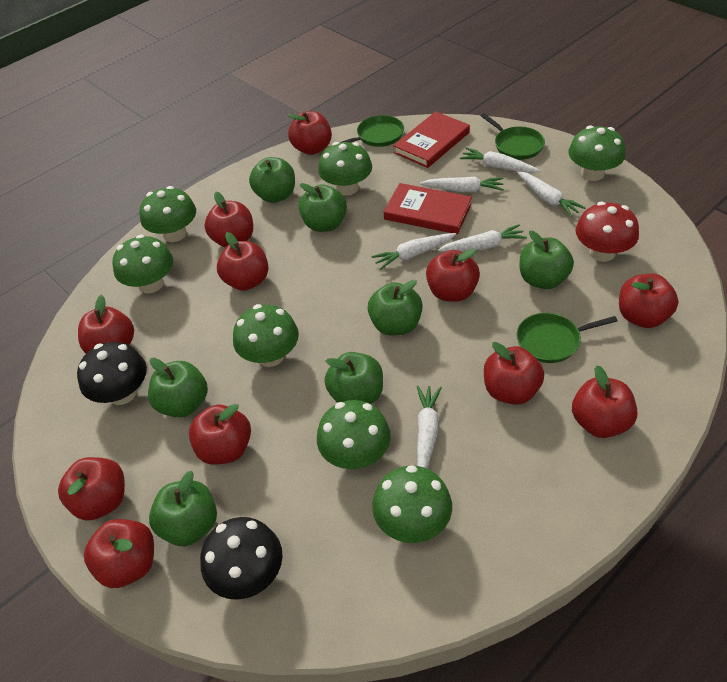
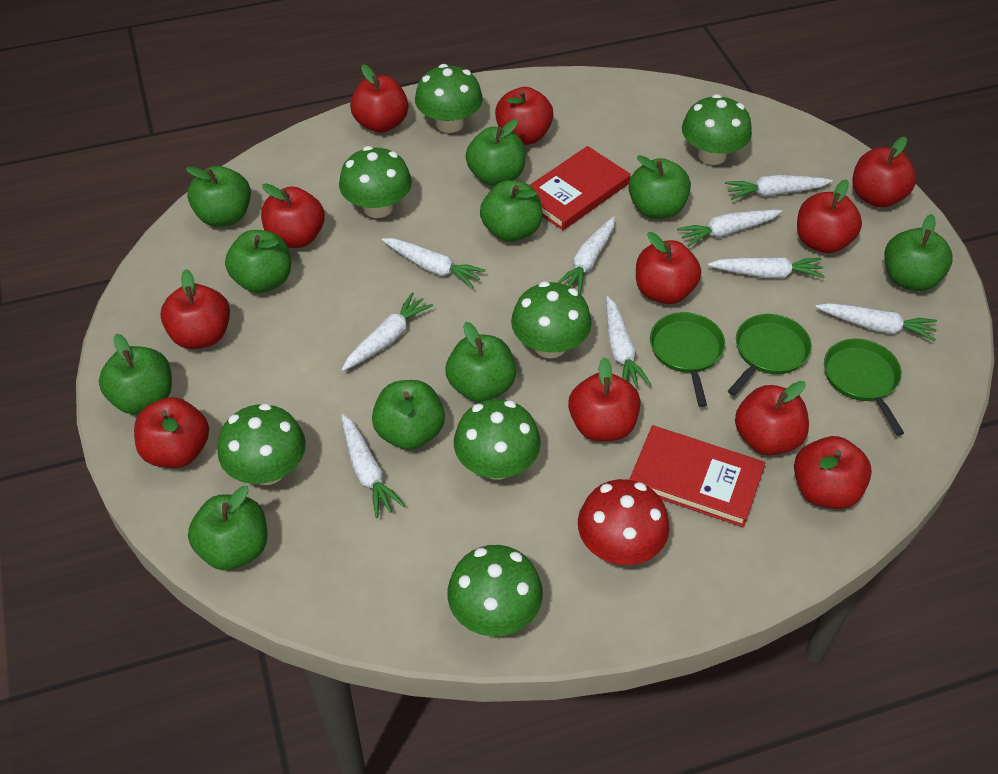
black mushroom: [77,342,147,405] [200,517,283,600] = 2 -> none = 0
green apple: [148,358,208,417] [149,471,217,546] [249,157,295,203] [299,183,347,232] [324,352,383,404] [367,280,423,336] [520,231,574,289] = 7 -> [99,334,172,415] [186,166,251,227] [188,486,267,571] [225,230,291,293] [372,380,445,450] [446,322,516,402] [466,119,525,186] [480,180,543,242] [629,155,691,219] [884,214,953,291] = 10
white carrot: [371,233,456,270] [417,386,442,469] [420,177,504,192] [438,224,527,252] [460,147,540,173] [517,171,586,217] = 6 -> [341,414,406,518] [342,292,433,371] [381,238,486,288] [557,216,615,293] [606,296,651,388] [677,209,782,247] [707,257,825,279] [725,175,833,200] [815,303,937,341] = 9

